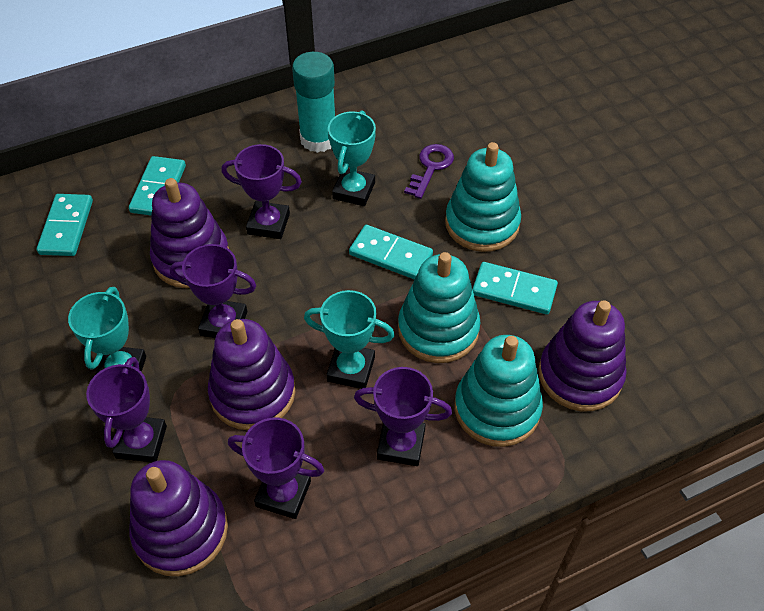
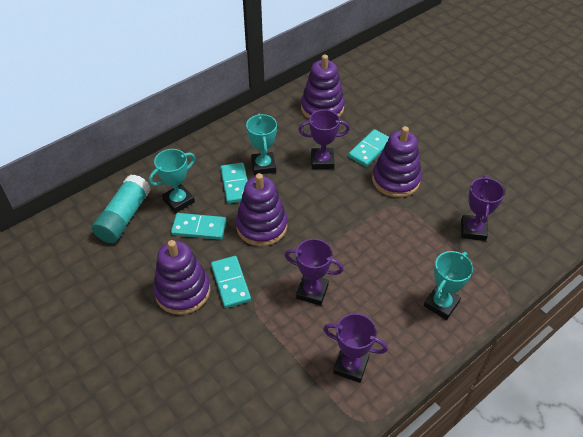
purple key: [404,144,454,199] = 1 -> none = 0
purple trophy: [86,357,167,462] [169,244,256,338] [221,144,302,239] [228,418,324,519] [354,367,452,466] = 5 -> [285,239,344,305] [298,110,350,169] [323,313,388,383] [461,176,505,241] = 4
turquoise stacking toy: [398,252,481,363] [445,142,521,252] [455,335,543,447] = 3 -> none = 0

